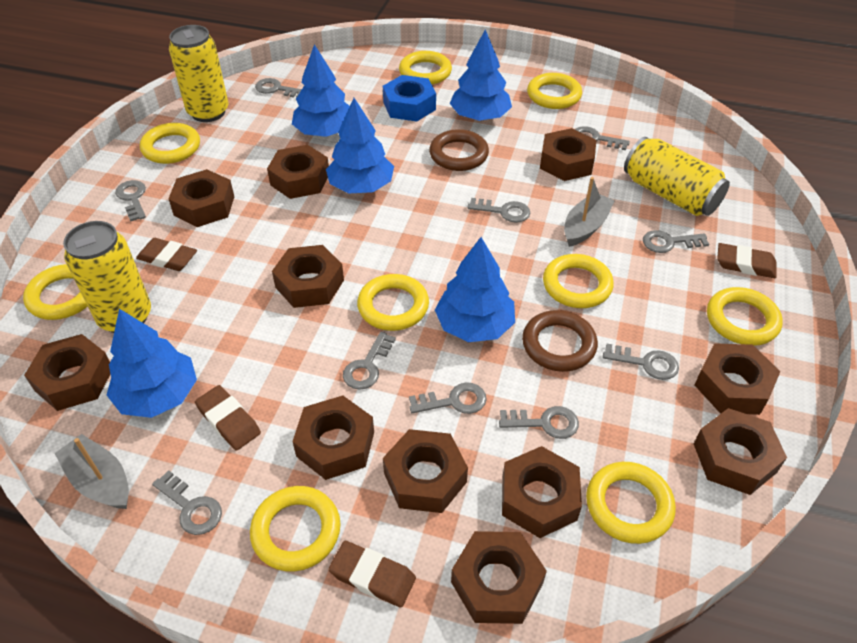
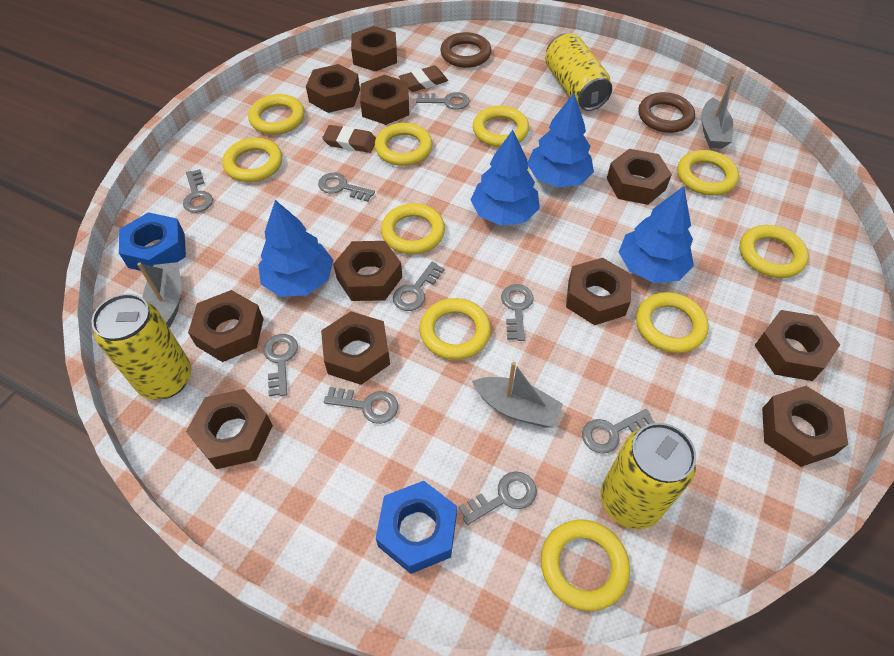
blue nut: [383,75,436,122] = 1 -> [119,212,186,271] [376,481,457,574] = 2
blue tree: [107,309,197,418] [292,44,350,137] [326,98,394,194] [435,237,515,342] [450,30,512,121] = 5 -> [258,200,333,297] [470,130,540,226] [528,94,594,188] [619,186,694,283] = 4
brown eraser: [136,238,197,271] [195,385,261,451] [329,541,416,608] [717,243,777,278] = 4 -> [322,125,376,153] [399,66,448,92] = 2
grey boat: [54,434,129,509] [564,177,615,247] = 2 -> [137,262,181,328] [472,362,563,427] [701,75,734,149] = 3
grey key: [115,180,146,222] [152,470,222,535] [255,78,302,98] [343,332,396,390] [409,382,487,414] [467,198,530,223] [499,406,579,439] [575,126,630,150] [603,344,679,380] [643,230,709,253] = 10 -> [183,169,213,213] [263,334,298,397] [318,173,375,202] [324,387,398,424] [393,262,445,311] [416,92,470,110] [458,471,537,525] [501,284,534,341] [582,409,655,454] = 9
yellow ring: [23,264,87,320] [140,123,200,164] [250,486,340,572] [357,274,429,331] [399,51,452,84] [527,73,582,109] [543,254,614,308] [586,462,676,544] [707,287,783,346] = 9 -> [222,138,282,182] [248,94,305,135] [375,123,432,166] [381,203,445,254] [420,298,491,360] [473,106,529,147] [541,519,630,611] [636,292,709,353] [677,150,739,196] [740,225,809,278] = 10

